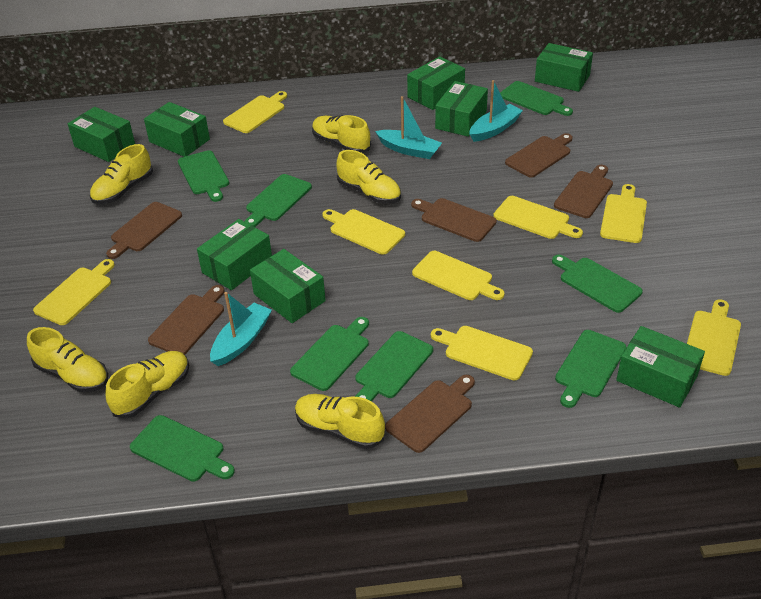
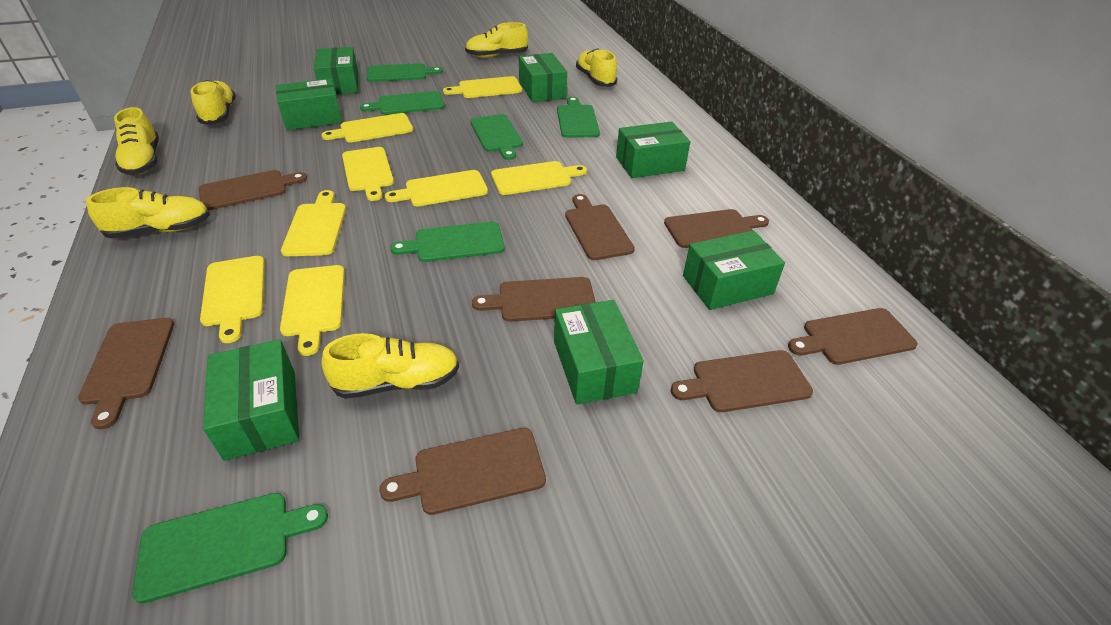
brown cutting board: [106,202,182,259] [148,285,225,355] [385,375,475,453] [411,198,497,242] [505,133,573,178] [554,165,613,218] = 6 -> [78,318,174,429] [199,170,307,210] [379,428,546,515] [472,277,596,322] [565,194,635,260] [664,209,769,248] [671,350,813,412] [788,308,918,365] = 8
green box: [68,107,135,162] [144,102,210,157] [197,219,272,290] [250,249,326,323] [407,56,465,110] [435,81,488,137] [535,43,593,92] [616,326,705,408] = 8 -> [203,339,299,461] [276,78,342,130] [314,47,358,94] [519,53,567,102] [554,300,644,405] [616,122,691,178] [683,230,785,310] = 7
green cutting board: [130,415,235,482] [178,150,229,202] [245,174,312,227] [290,317,369,391] [355,331,433,401] [500,81,573,116] [552,255,643,313] [555,330,626,408] = 8 -> [132,493,328,604] [360,91,445,115] [367,63,443,82] [390,221,505,262] [470,114,523,160] [557,97,600,138] = 6
turquoise boat: [210,292,272,366] [375,96,442,159] [469,80,523,142] = 3 -> none = 0

